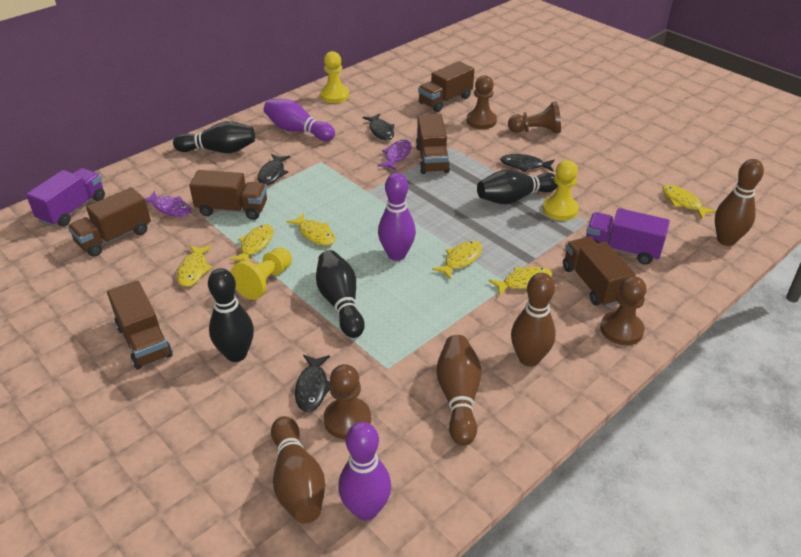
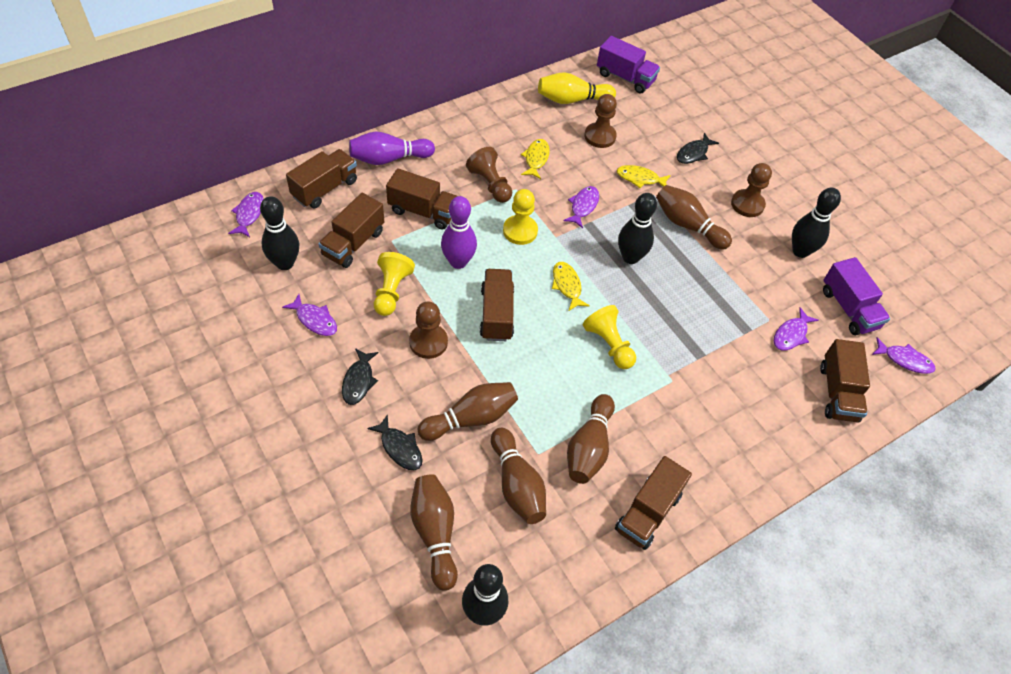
black fish: [258,154,290,185] [295,355,331,412] [363,114,394,140] [500,154,555,172] = 4 -> [342,348,379,405] [367,414,422,470] [677,133,719,164] = 3
brown bowling pin: [271,416,325,524] [436,335,481,446] [511,273,556,367] [715,159,764,246] = 4 -> [411,474,458,591] [417,382,518,441] [491,428,546,524] [567,394,615,484] [656,185,732,250] = 5
purple bowling pin: [264,99,335,141] [338,422,391,521] [378,173,416,261] = 3 -> [349,131,435,165] [441,196,477,269] = 2
purple fish: [145,191,191,217] [377,140,412,170] = 2 -> [228,192,264,237] [282,294,337,336] [563,186,599,228] [774,307,819,350] [872,337,936,374] = 5
yellow bowling pin: none = 0 -> [538,72,616,104] = 1
yellow fish: [177,245,213,287] [229,224,273,262] [286,212,335,246] [432,241,482,280] [489,267,553,296] [663,185,716,219] = 6 -> [521,139,550,179] [552,262,590,311] [617,165,671,188] = 3

